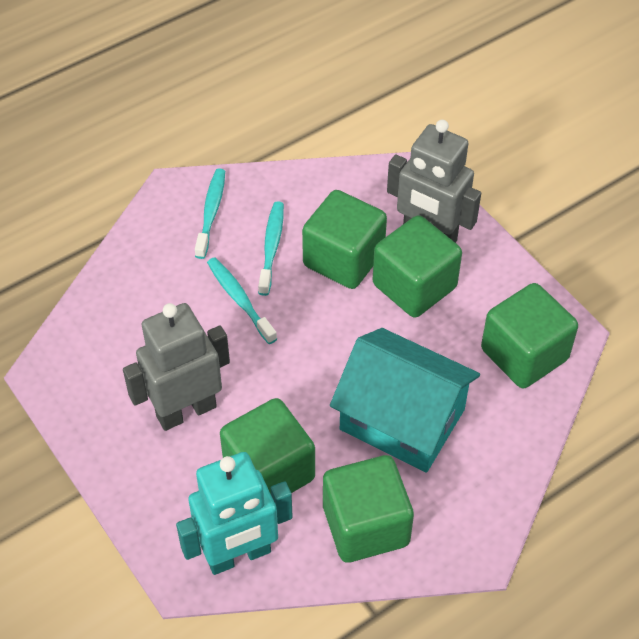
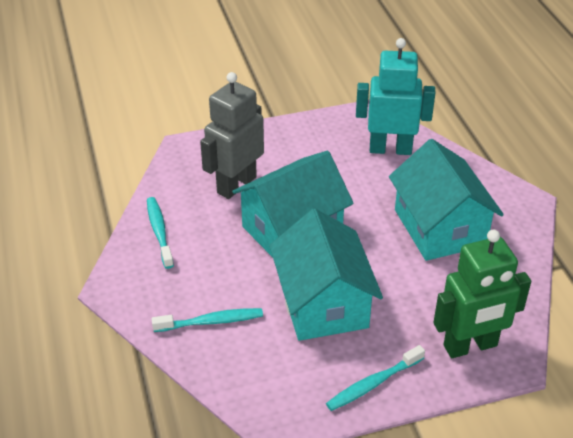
green cube: [220,398,315,494] [302,190,387,289] [323,455,414,563] [373,215,462,318] [481,283,578,388] = 5 -> none = 0
green robot: none = 0 -> [433,230,531,358] = 1
grey robot: [123,303,230,431] [387,120,481,243] = 2 -> [200,72,264,199] = 1
turquoise house: [330,328,480,473] = 1 -> [232,151,354,257] [269,209,383,341] [389,139,504,261] = 3

